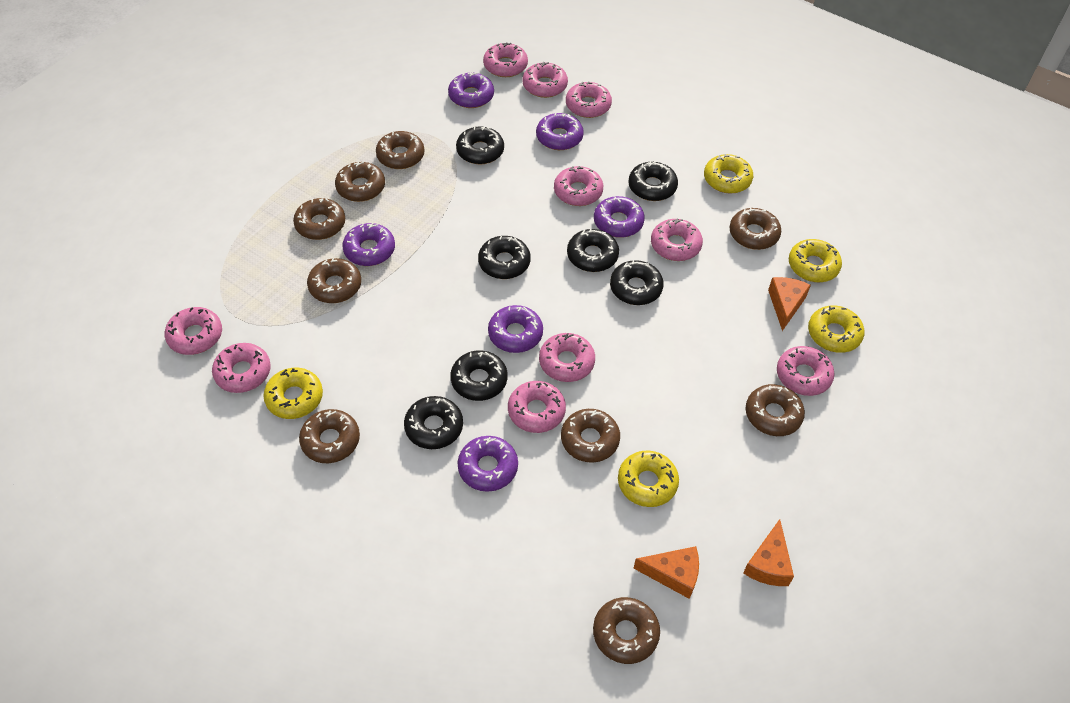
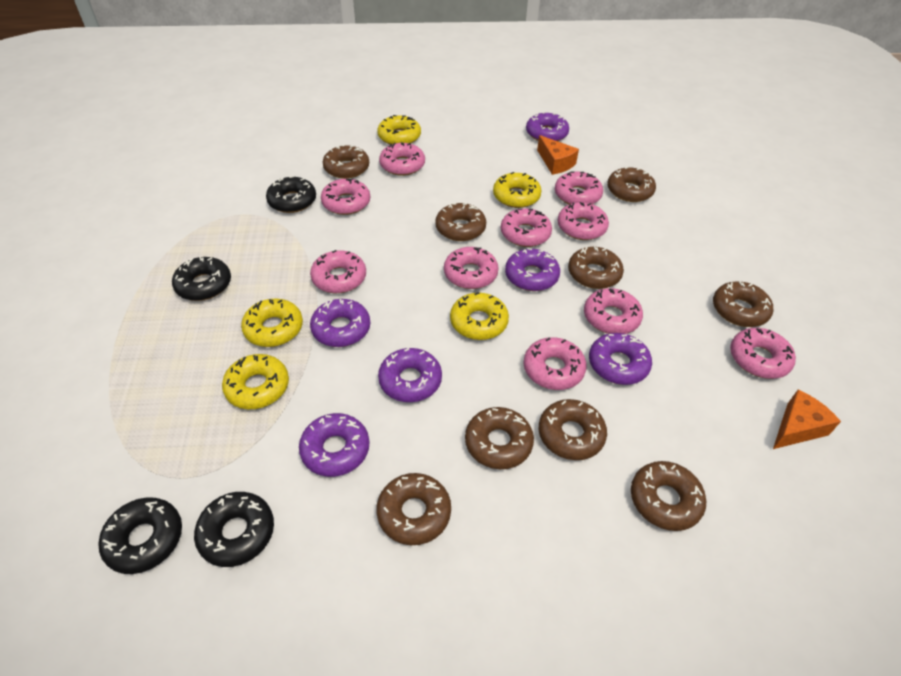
black donut: [404,396,463,449] [450,350,507,401] [456,126,504,164] [478,236,531,279] [567,229,619,272] [610,260,664,305] [628,161,678,201] = 7 -> [99,497,182,574] [172,257,231,301] [194,492,274,567] [266,176,316,213] = 4
orange cheese: [634,546,699,599] [743,519,794,586] [768,277,811,331] = 3 -> [537,135,579,175] [773,390,841,449] = 2

